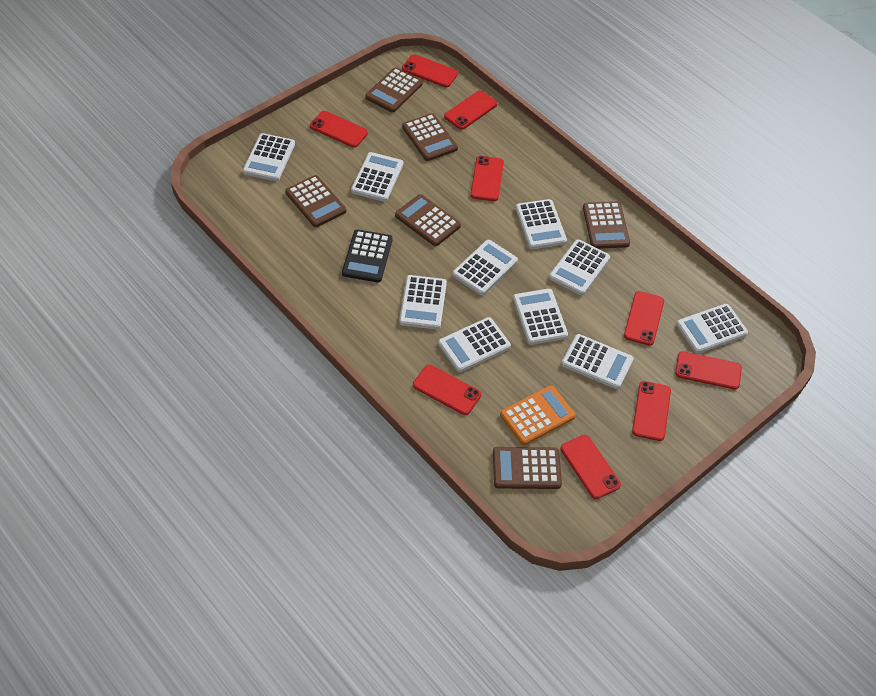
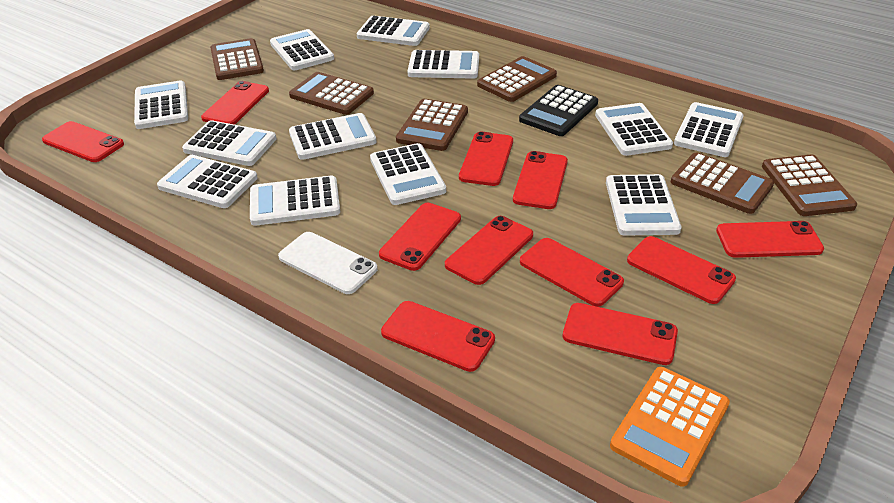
red phone: [310,111,368,148] [402,54,458,87] [413,365,481,415] [444,90,498,130] [470,156,504,201] [560,435,621,499] [624,291,664,346] [632,381,671,441] [675,351,742,390] = 9 -> [42,121,124,162] [201,81,269,125] [379,203,461,271] [381,301,495,372] [445,216,533,285] [459,132,513,186] [513,151,568,209] [520,238,624,307] [563,303,678,365] [627,236,736,304] [716,221,824,258] = 11
white calculator: [243,133,295,181] [351,152,403,202] [399,275,447,329] [438,317,511,372] [452,240,518,295] [513,289,568,345] [515,199,567,249] [549,240,610,295] [561,334,634,389] [676,304,748,354] = 10 -> [134,81,188,129] [157,155,258,208] [182,120,276,166] [250,176,340,226] [270,29,334,70] [289,113,376,160] [357,16,430,46] [370,143,446,205] [408,50,479,79] [595,103,673,156] [606,174,681,236] [674,102,744,157] = 12
white phone: none = 0 -> [278,232,378,294] = 1

